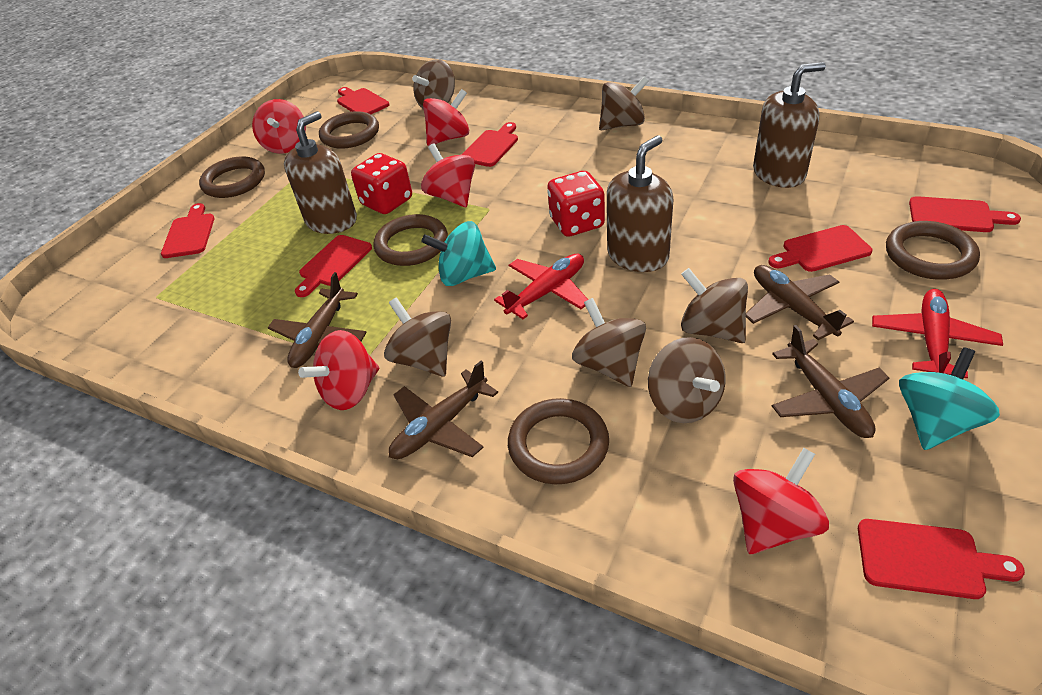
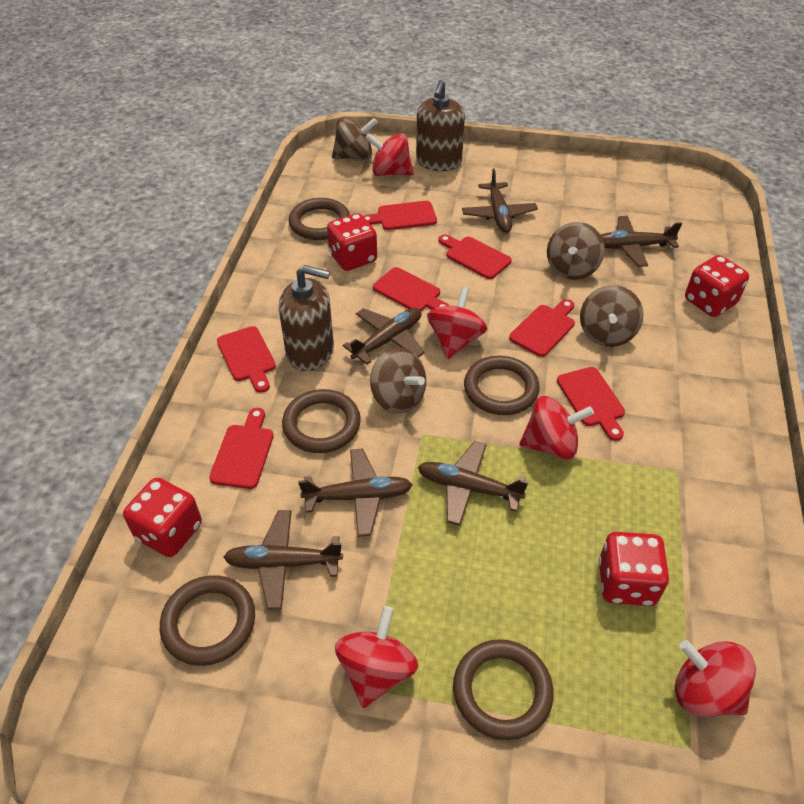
brown plane: [268,272,367,368] [388,361,498,459] [746,265,854,340] [772,325,889,438] = 4 -> [224,510,343,610] [298,448,412,537] [343,308,425,365] [418,441,528,526] [462,168,538,233] [601,216,682,267] = 6
brown soap dispenser: [284,111,357,234] [607,135,673,272] [753,62,826,188] = 3 -> [279,265,334,371] [416,80,465,171] = 2
brown spinning top: [384,297,451,377] [412,59,455,109] [572,298,646,387] [599,76,649,130] [648,337,726,423] [681,268,748,343] = 6 -> [332,118,378,160] [370,347,426,414] [547,222,605,280] [580,285,644,347] = 4
red dice: [351,153,412,214] [547,171,605,237] = 2 -> [123,478,202,557] [327,213,377,271] [599,532,669,606] [685,255,749,317] = 4
red plane: [494,254,588,319] [872,289,1003,378] = 2 -> none = 0
turquoise spinning top: [421,221,496,286] [899,347,1000,450] = 2 -> none = 0

